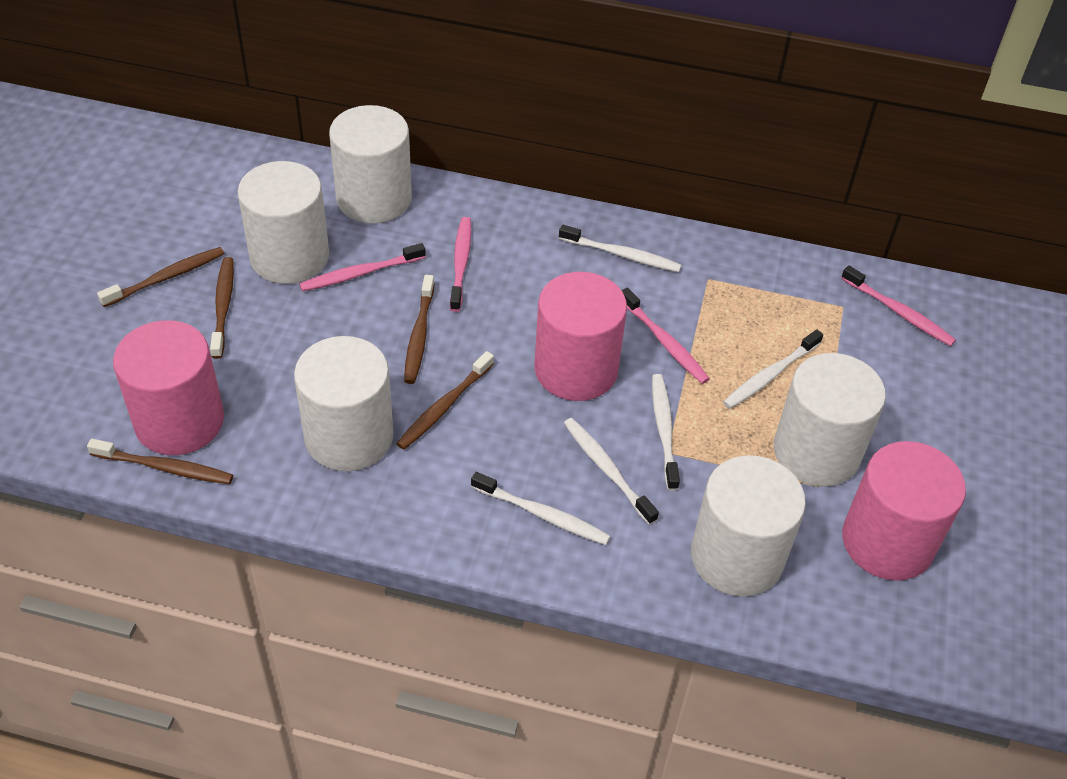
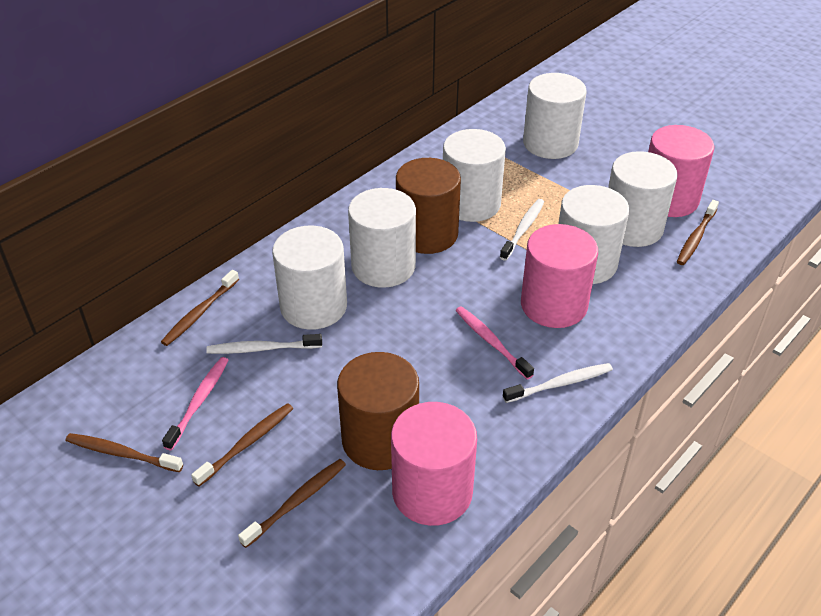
brown cylinder: none = 0 -> [337,352,419,470] [396,158,461,254] = 2
pink toothbrush: [299,243,426,291] [450,217,471,312] [621,288,710,384] [841,265,956,346] = 4 -> [162,357,229,450] [456,306,534,380] = 2
white cylinder: [237,161,329,284] [294,336,394,471] [329,105,412,223] [691,455,806,597] [774,353,886,487] = 5 -> [272,226,347,330] [348,188,416,288] [443,129,506,222] [523,73,587,159] [559,185,629,284] [608,151,678,247] = 6
white toothbrush: [471,472,611,545] [559,225,682,272] [564,418,659,525] [652,374,680,491] [723,329,823,409] = 5 -> [206,334,322,354] [500,199,544,261] [503,363,613,403] = 3

